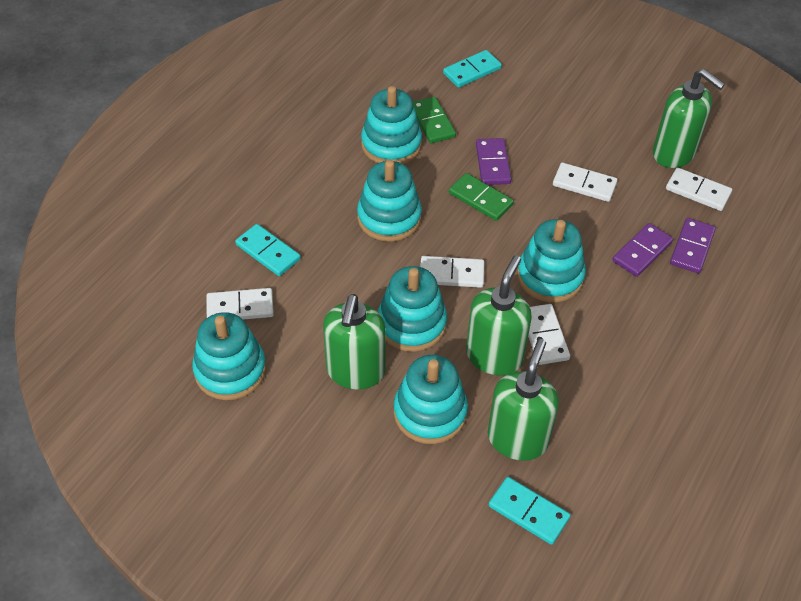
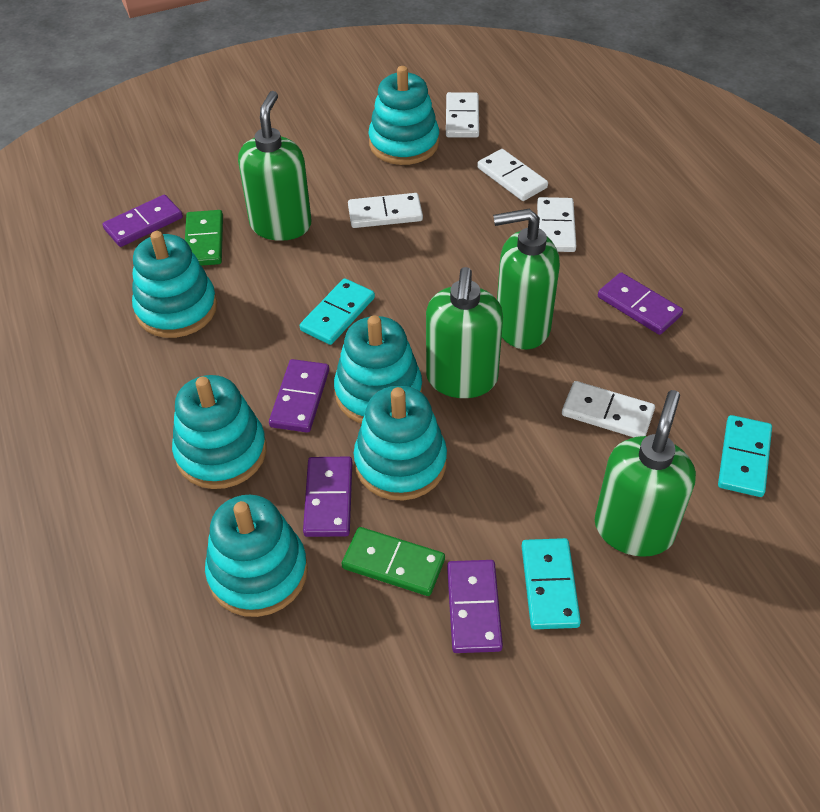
purple domino: [476,138,511,185] [612,223,673,277] [670,218,716,274] = 3 -> [102,195,183,247] [269,359,329,433] [303,457,352,537] [447,560,503,653] [598,272,683,335] = 5

